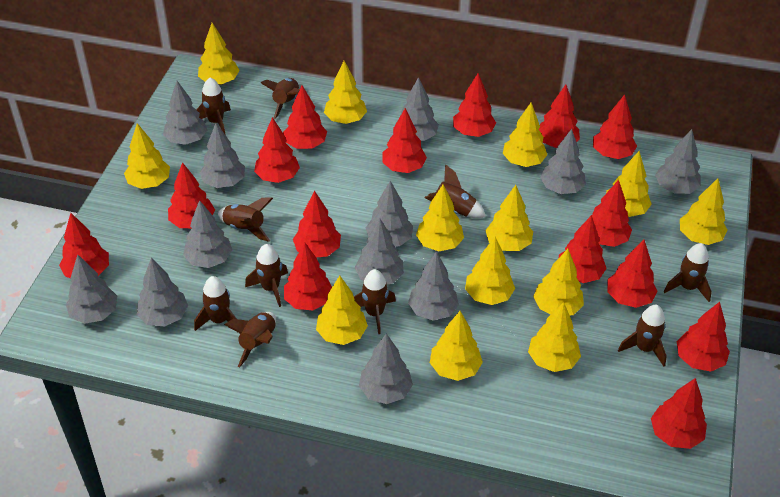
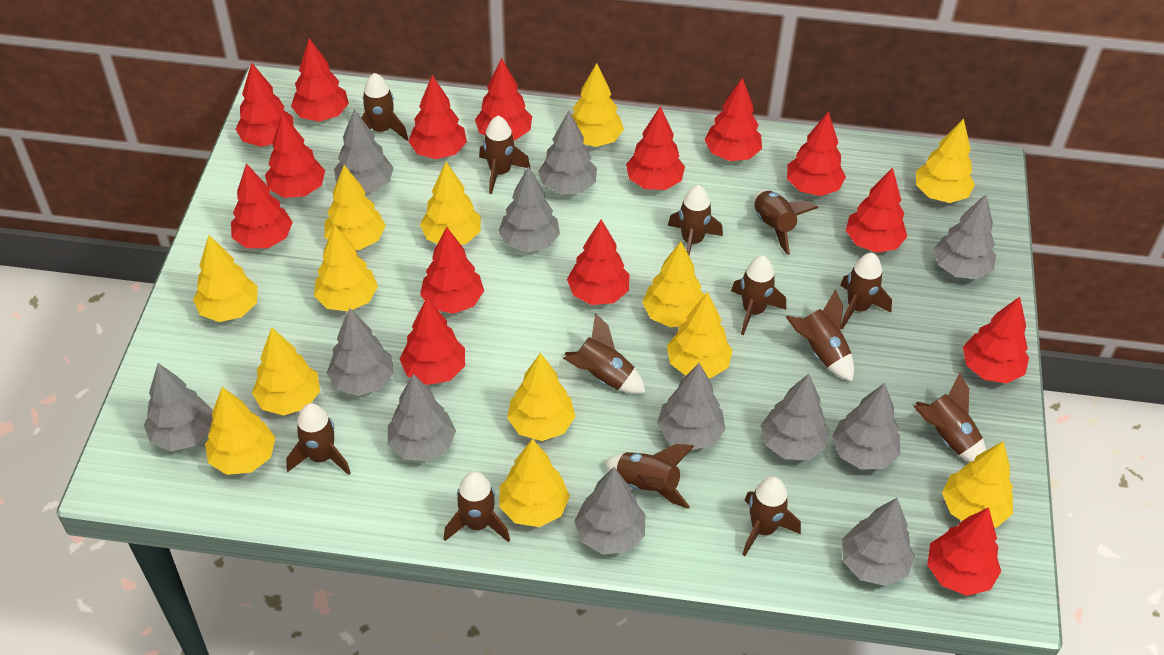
brown rocket: [194,276,237,331] [196,78,231,135] [218,197,273,242] [224,312,276,368] [245,244,288,307] [261,78,300,119] [354,269,396,334] [425,164,486,218] [618,305,667,366] [664,243,712,302] = 10 -> [286,403,351,475] [361,73,408,141] [444,471,510,542] [479,116,531,194] [563,313,646,394] [604,444,694,509] [668,185,723,255] [731,256,786,335] [742,477,801,556] [754,190,818,255] [786,289,854,381] [840,253,892,330] [913,373,986,462] = 13

